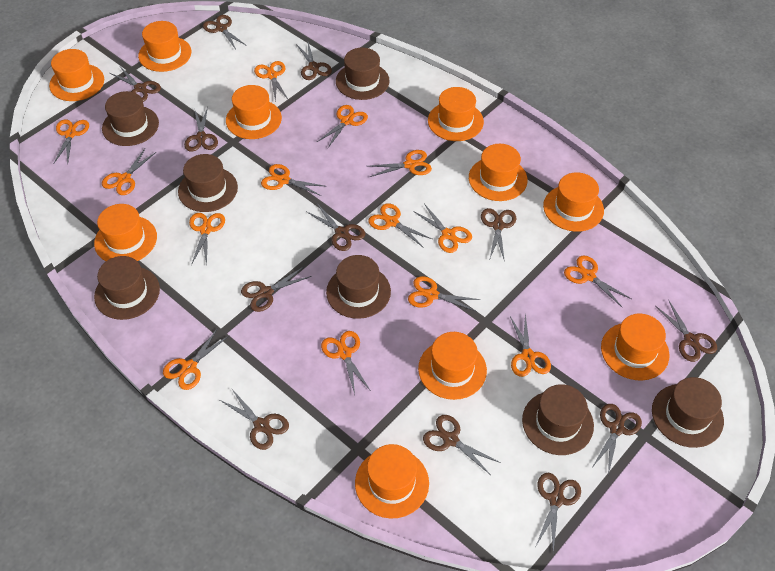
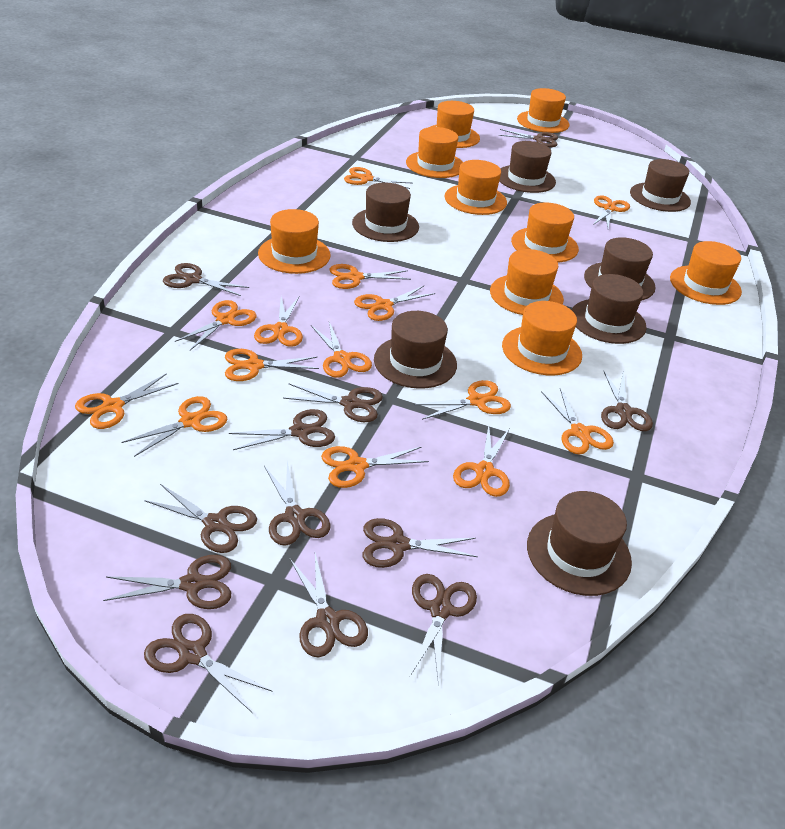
orange hat: [49,49,104,101] [94,204,157,261] [138,21,191,72] [226,85,282,139] [355,444,429,519] [418,332,487,400] [428,87,484,141] [469,144,528,201] [543,172,604,232] [601,314,669,380] = 10 -> [258,209,330,274] [406,127,463,178] [430,101,480,148] [445,160,507,215] [490,249,564,315] [502,301,582,376] [511,202,579,263] [517,88,570,133] [670,241,742,305] = 9

